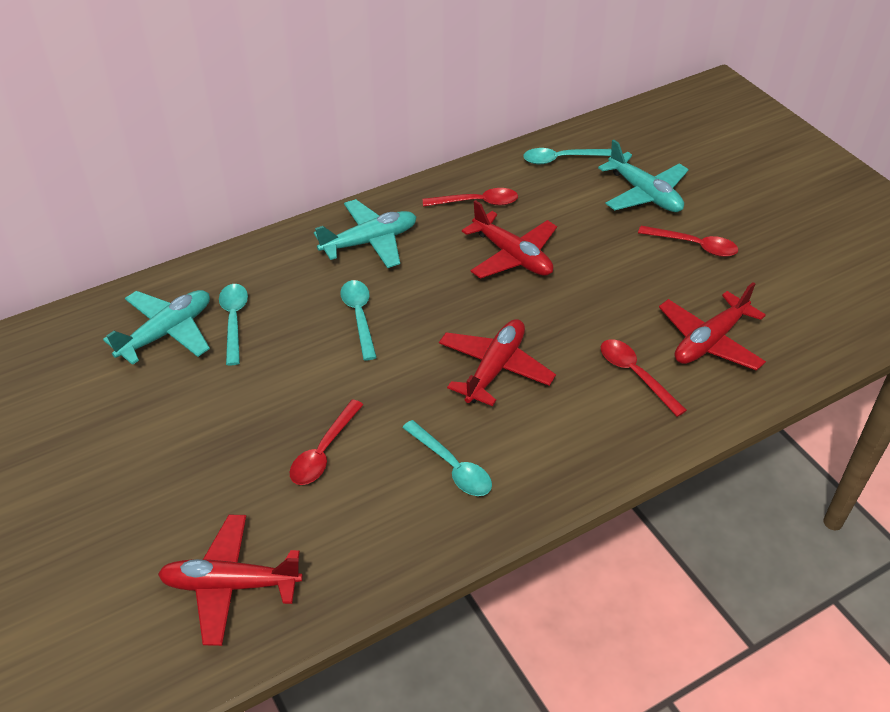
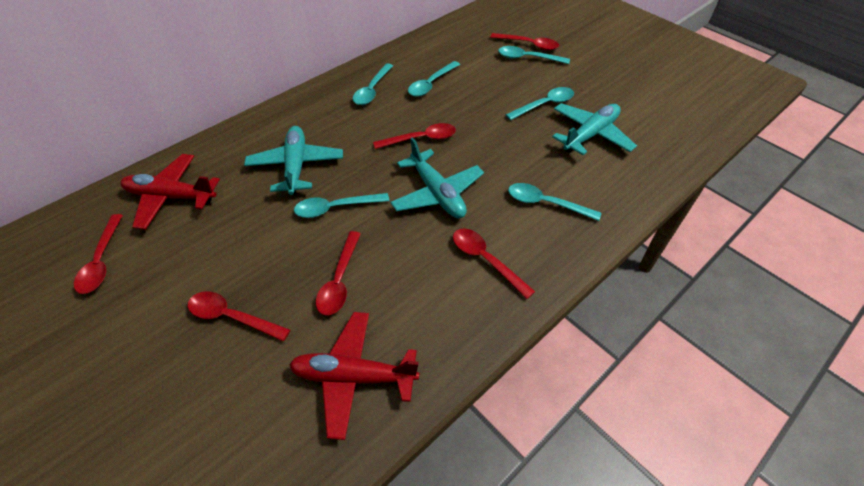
red plane: [158,515,303,646] [439,319,556,406] [462,200,557,279] [659,282,766,371] = 4 -> [120,154,220,230] [289,312,419,440] = 2
red spoon: [290,399,363,485] [423,188,518,207] [601,339,687,417] [638,226,738,257] = 4 -> [74,214,123,294] [188,291,290,342] [316,231,361,315] [373,123,456,149] [453,229,535,299] [490,33,559,51] = 6
turquoise spoon: [219,284,248,365] [340,280,377,360] [402,420,492,496] [523,148,611,164] = 4 -> [294,193,389,218] [353,63,393,105] [408,61,460,97] [498,46,570,64] [506,87,574,120] [508,183,601,221] = 6

